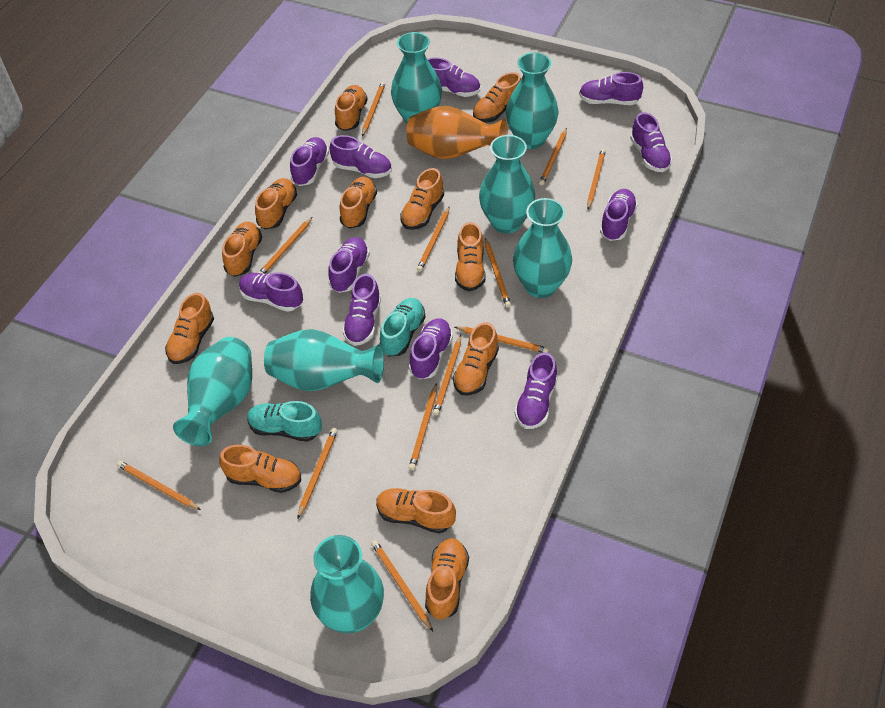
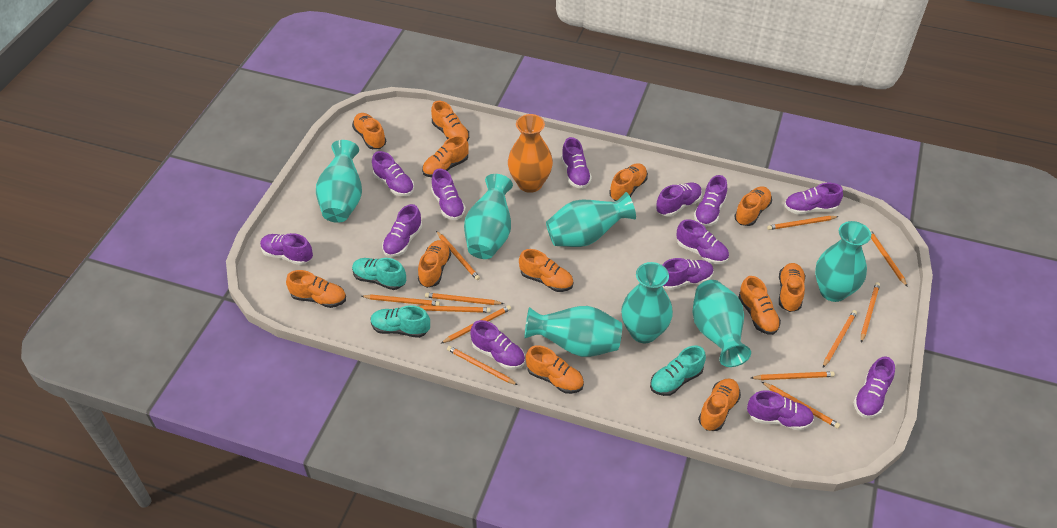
purple shoe: [239,272,303,312] [290,137,329,186] [328,237,370,293] [329,135,392,178] [342,274,381,346] [409,318,453,379] [427,57,480,97] [514,352,558,429] [579,72,643,105] [600,189,638,241] [630,112,673,172] = 11 -> [260,233,313,265] [372,151,414,196] [382,204,422,257] [431,169,466,220] [470,320,525,370] [561,137,592,189] [656,183,702,217] [662,258,714,290] [677,219,729,264] [694,175,727,227] [747,390,814,431] [784,183,843,215] [853,356,895,418] = 13
turquoise shoe: [247,401,322,442] [379,298,425,357] = 2 -> [352,258,406,290] [371,305,430,338] [650,346,706,396] = 3

